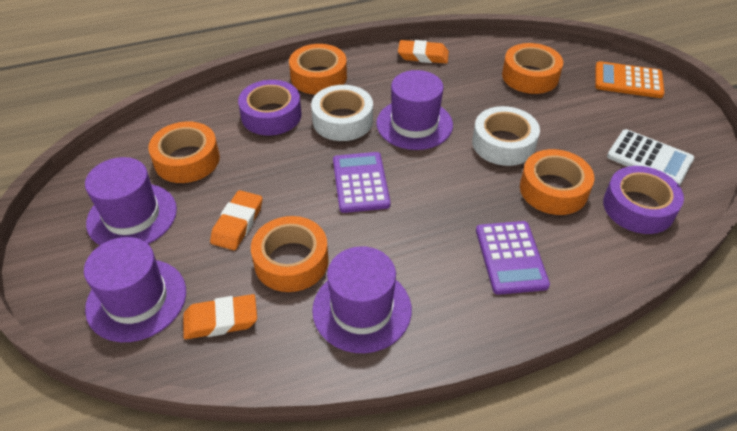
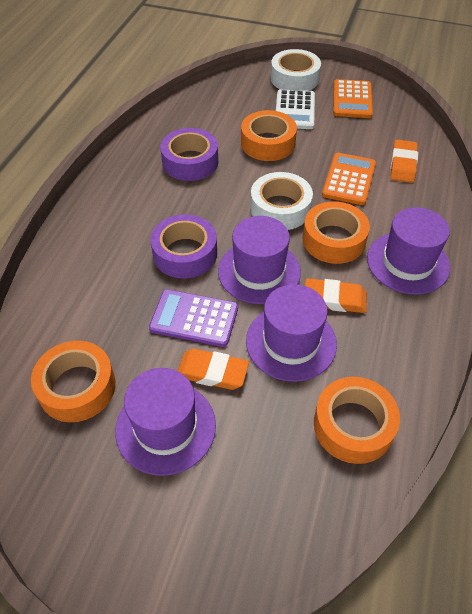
orange calculator: [595,61,665,98] = 1 -> [322,153,376,205] [333,79,373,118] = 2
orange tape: [148,121,220,183] [251,216,329,292] [289,44,347,95] [502,43,563,94] [520,149,594,215] = 5 -> [31,341,116,422] [241,110,297,161] [302,202,370,264] [314,377,400,464] = 4
purple calculator: [333,152,390,213] [476,221,550,295] = 2 -> [149,289,238,347] = 1

